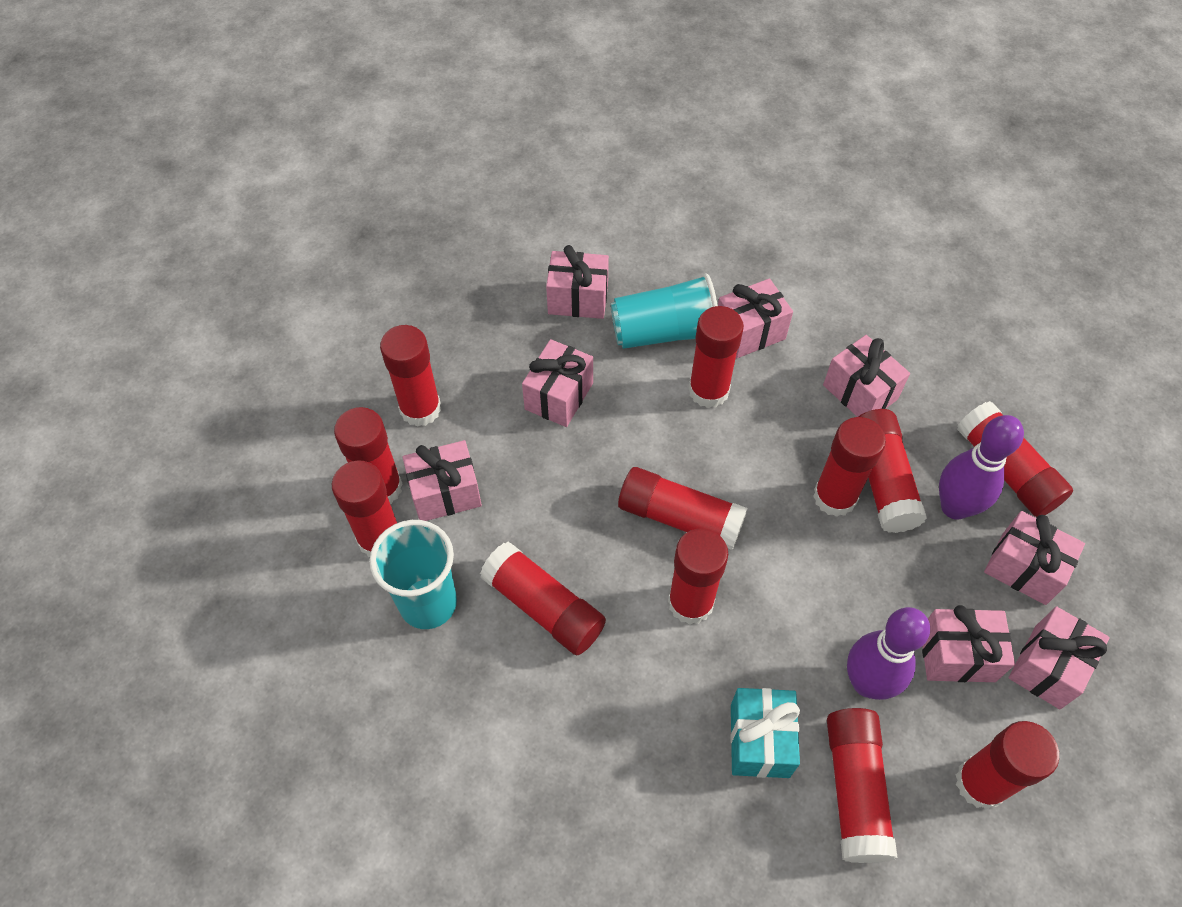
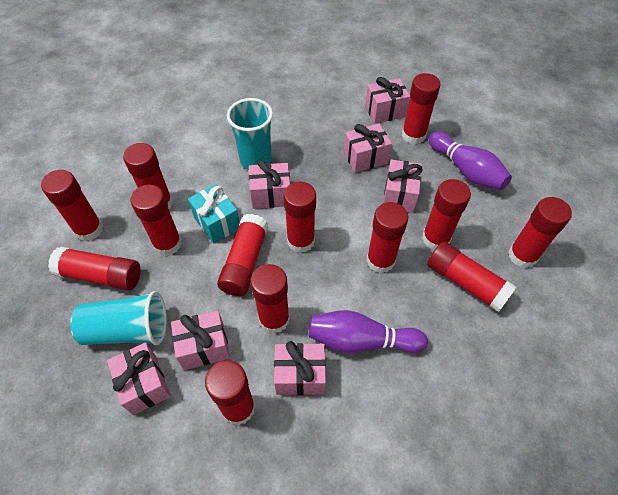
pink gift: [403,440,482,521] [522,339,593,427] [546,245,609,319] [718,279,793,359] [823,335,910,417] [922,605,1015,682] [984,511,1085,605] [1009,606,1110,709] = 8 -> [107,343,171,415] [171,311,230,370] [249,160,290,209] [274,341,326,395] [344,123,392,173] [365,77,410,124] [383,159,423,213] = 7
red glue stick: [332,460,397,557] [334,407,403,504] [380,325,441,427] [480,541,606,655] [618,467,748,550] [668,528,728,625] [688,306,744,408] [813,417,886,517] [827,708,898,863] [858,409,927,533] [956,721,1059,809] [957,401,1073,517] = 12 -> [41,170,103,241] [48,247,141,291] [123,143,173,209] [131,185,182,256] [205,360,256,426] [217,214,268,296] [250,264,290,334] [283,182,316,253] [366,202,408,273] [402,73,440,144] [422,179,471,250] [427,241,516,312] [508,197,572,268] = 13

